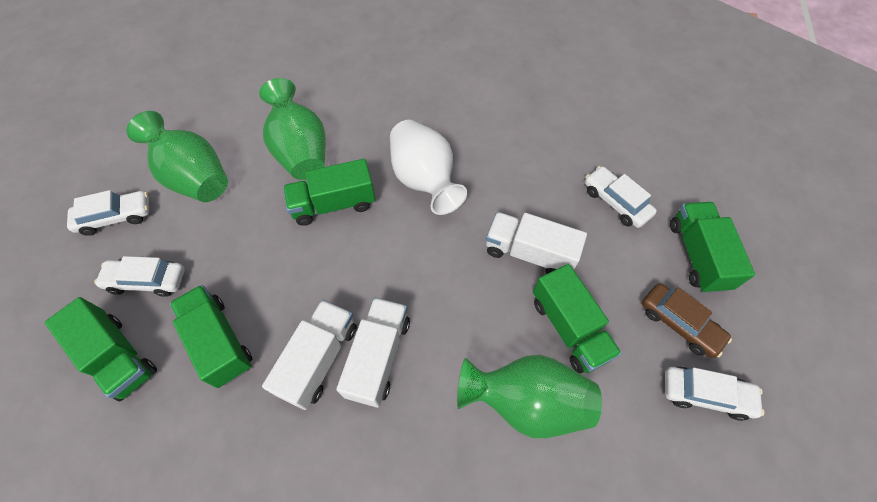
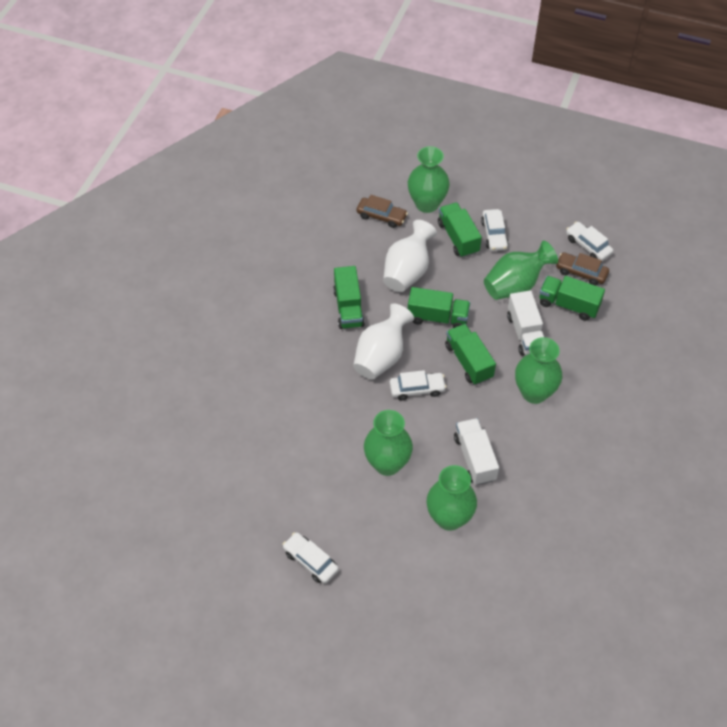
brown car: [642,283,732,358] = 1 -> [357,195,408,228] [556,252,609,286] = 2
green vase: [127,111,228,202] [259,78,326,180] [457,355,602,438] = 3 -> [364,410,413,476] [408,146,450,213] [427,465,477,531] [484,241,558,300] [515,337,562,404] = 5
white truck: [262,300,357,410] [336,297,410,408] [486,212,587,274] = 3 -> [454,418,499,485] [507,290,544,356] = 2
white vase: [390,120,467,215] = 1 -> [353,303,414,380] [383,220,437,292] = 2

